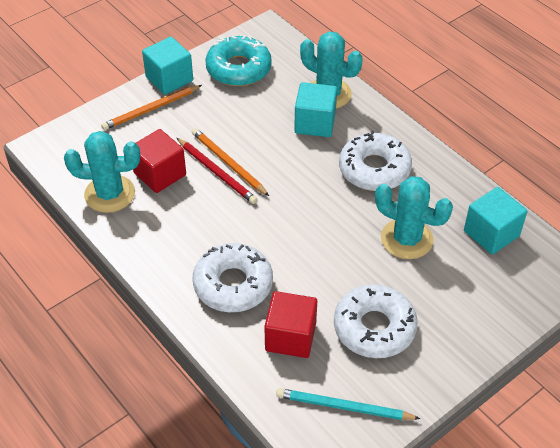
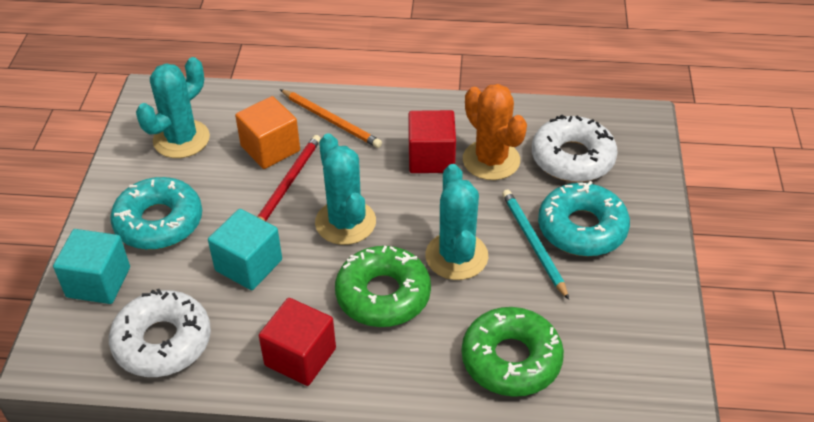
green donut: none = 0 -> [335,246,431,327] [462,307,564,397] = 2
orange cactus: none = 0 -> [463,84,527,180] = 1
orange cube: none = 0 -> [235,96,300,169] = 1
orange pencil: [101,85,202,130] [192,128,269,196] = 2 -> [280,89,382,148] = 1
turquoise cube: [142,37,193,95] [294,82,337,137] [464,187,527,255] = 3 -> [53,229,130,304] [208,209,282,290] = 2
turquoise donut: [205,35,272,86] = 1 -> [110,177,202,250] [538,181,630,256] = 2
white donut: [193,243,273,312] [334,284,418,358] [339,131,412,191] = 3 -> [109,289,211,377] [532,115,618,182] = 2

